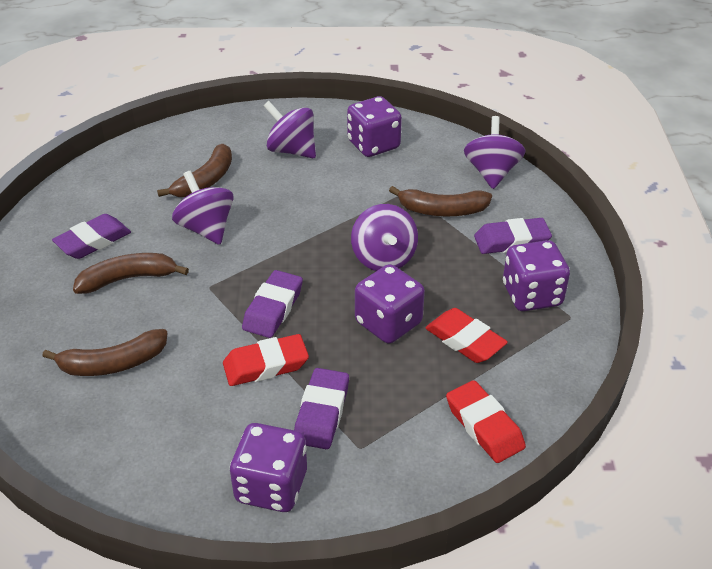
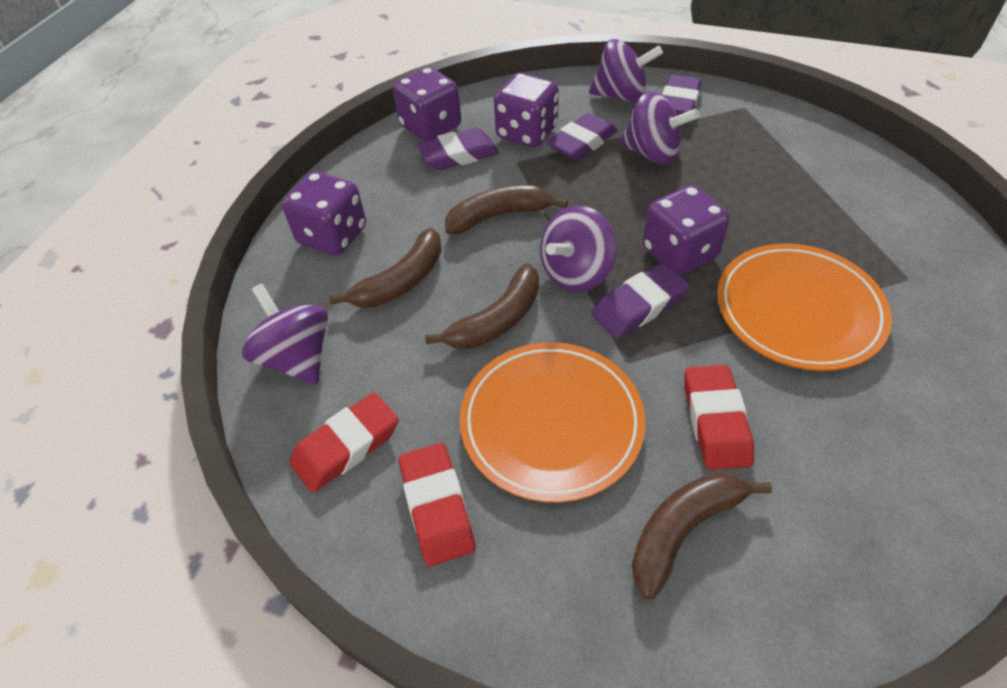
orange plate: none = 0 -> [460,342,646,503] [717,243,892,371] = 2

